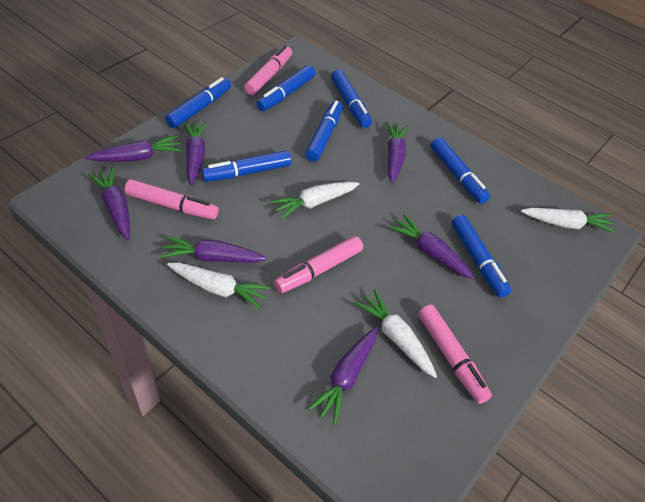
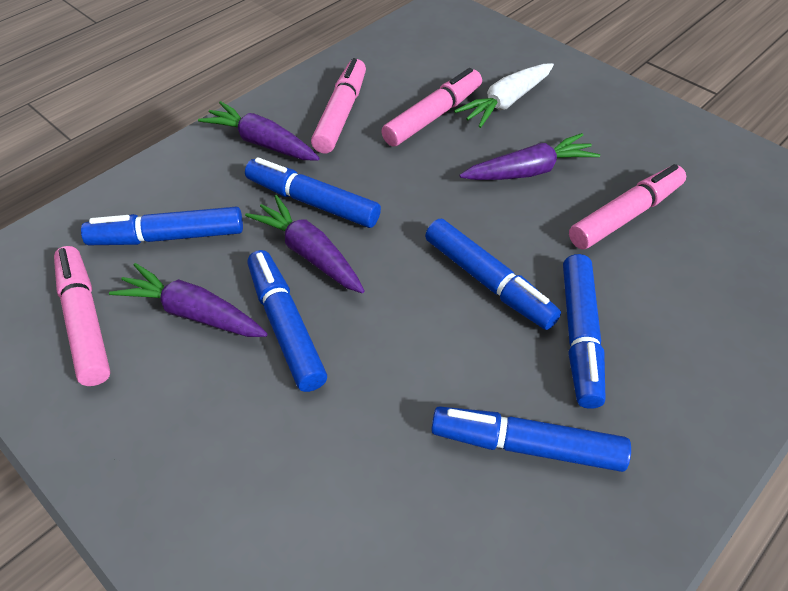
blue marker: [165,77,231,128] [201,150,292,182] [256,65,316,111] [305,101,343,162] [331,70,372,128] [430,137,490,204] [451,215,511,298] = 7 -> [81,207,243,245] [245,157,381,228] [247,250,327,392] [425,219,561,330] [431,406,631,472] [563,254,605,409] = 6
purple carrot: [86,135,182,162] [88,167,130,240] [160,236,267,263] [184,121,207,185] [308,327,377,425] [386,122,408,183] [389,214,475,280] = 7 -> [109,263,268,337] [198,101,320,161] [245,195,365,293] [459,133,600,180] = 4
white carrot: [167,262,271,309] [270,182,359,219] [354,290,437,378] [521,208,615,233] = 4 -> [454,63,554,128] = 1

